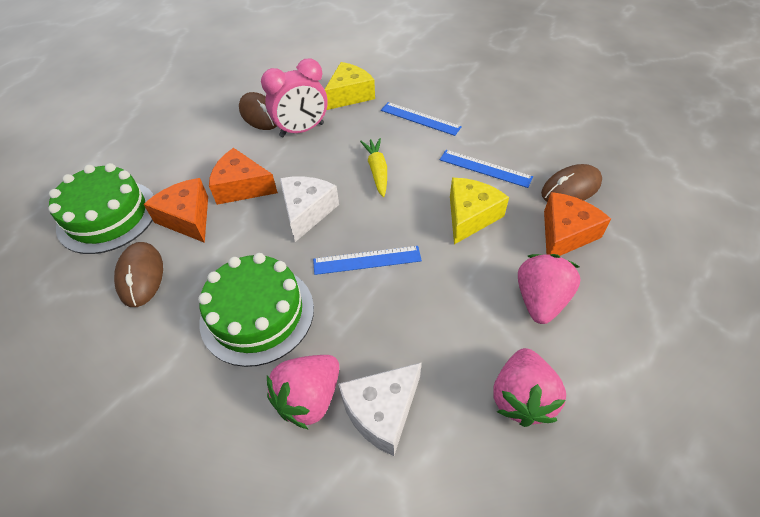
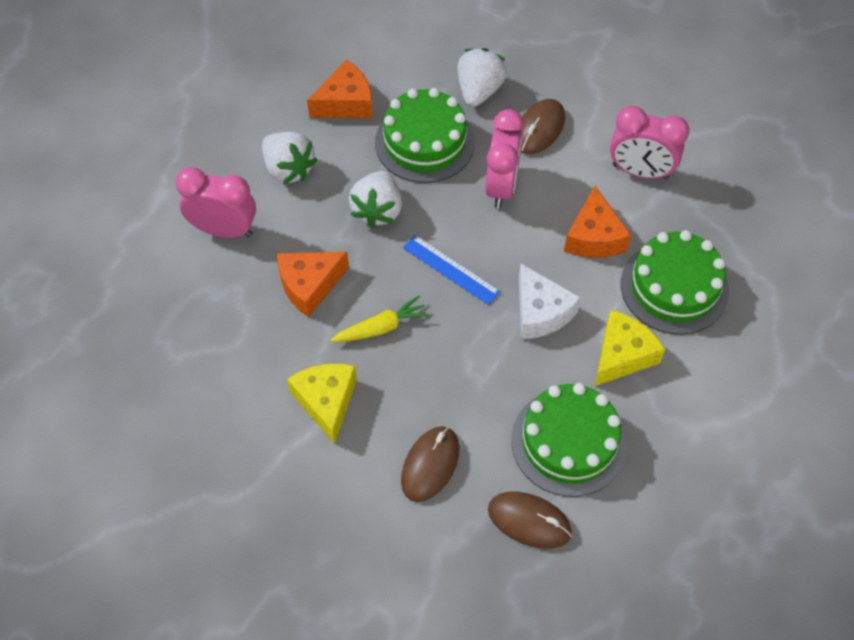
blue ruler: [313,246,422,275] [381,102,462,136] [440,150,533,188] = 3 -> [403,235,501,305] = 1
green cake: [48,163,154,254] [198,253,314,367] = 2 -> [375,88,475,183] [511,383,627,497] [621,230,729,335] = 3
pink clock: [261,58,327,137] = 1 -> [175,167,256,238] [485,109,524,208] [610,106,689,179] = 3
pink strawberry: [267,355,339,430] [493,348,566,427] [518,254,581,324] = 3 -> none = 0
white cheese: [280,176,339,242] [338,362,422,456] = 2 -> [519,264,581,339] = 1
white strawberry: none = 0 -> [262,132,317,184] [349,171,402,228] [457,48,507,107] = 3

